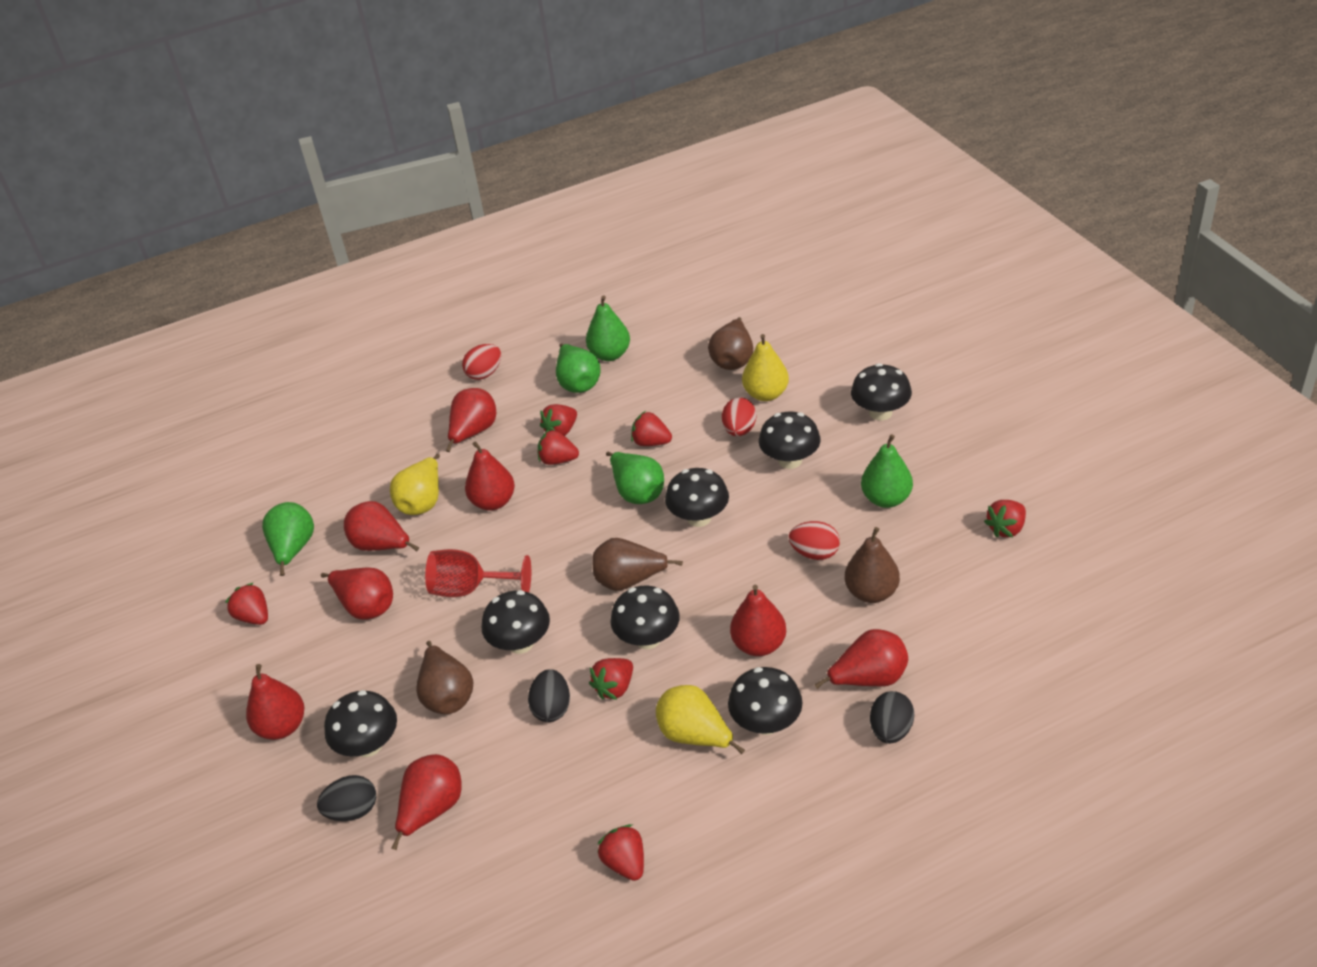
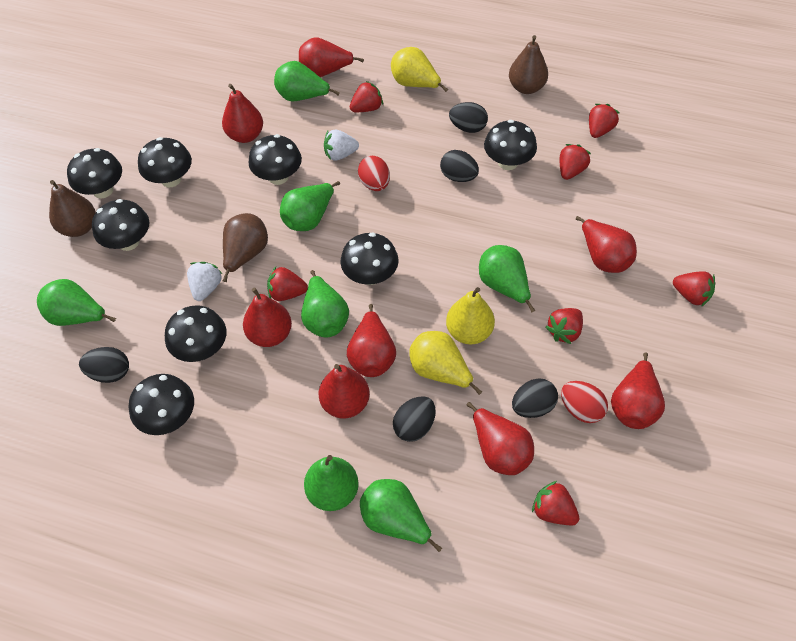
black egg: [317,775,376,821] [528,669,570,722] [870,691,914,744] = 3 -> [79,347,129,383] [393,396,436,442] [440,150,479,182] [449,102,488,133] [512,379,558,418] = 5
black mushroom: [324,690,397,757] [482,590,550,654] [610,585,680,649] [665,468,729,527] [728,667,803,735] [759,411,821,469] [851,363,912,421] = 7 -> [67,148,122,198] [92,199,149,251] [128,374,194,435] [138,137,192,187] [165,305,227,362] [248,134,302,185] [341,232,398,285] [484,120,537,170] = 8
brown pear: [416,641,473,714] [592,538,683,591] [708,317,753,370] [845,527,900,603] = 4 -> [49,180,96,237] [223,213,268,282] [509,35,548,94] = 3
green pear: [262,502,314,576] [556,343,600,393] [586,295,630,361] [606,451,664,504] [861,434,913,508] = 5 -> [37,279,116,326] [274,61,340,102] [280,181,340,231] [301,270,349,337] [304,455,359,511] [360,479,442,552] [479,245,535,313] = 7
red egg: [462,344,501,380] [722,397,757,436] [789,521,840,560] = 3 -> [358,156,390,191] [561,381,608,423] = 2
red goblet: [425,549,531,597] = 1 -> none = 0
white strawberry: none = 0 -> [187,262,222,301] [324,130,359,160] = 2

